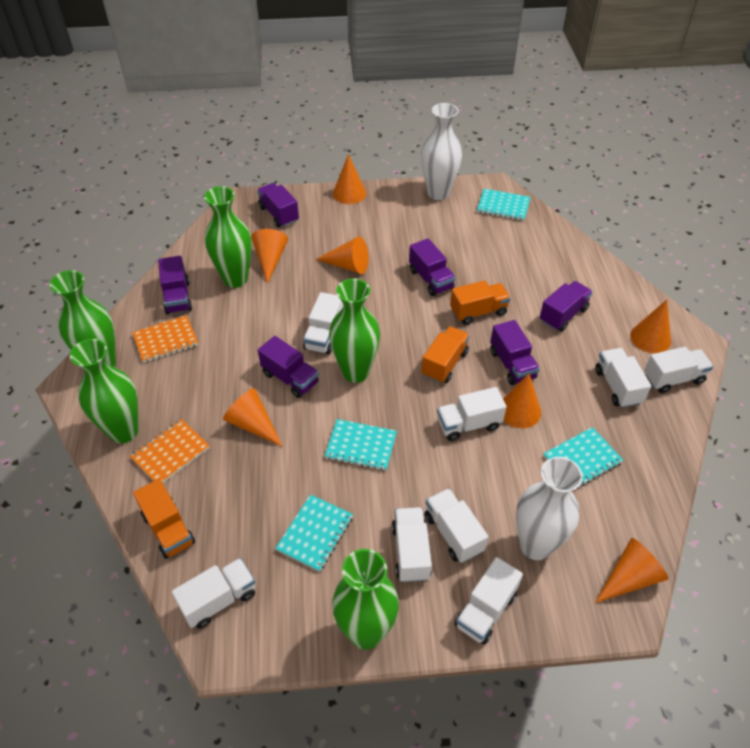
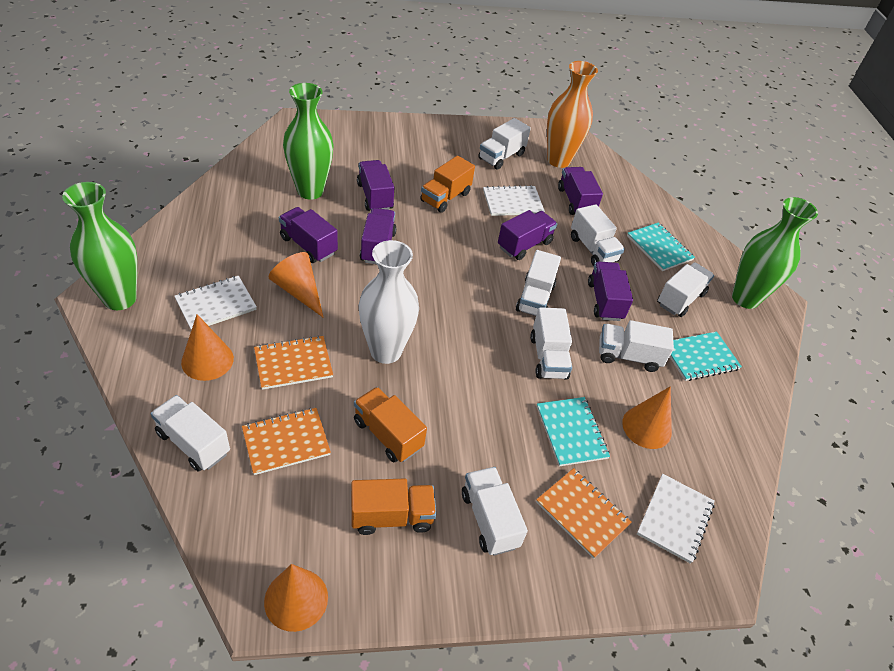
green vase: [49,270,116,367] [70,339,138,444] [204,186,252,288] [329,279,380,383] [332,549,399,650] = 5 -> [62,182,137,310] [283,83,333,200] [732,197,818,309] = 3
orange cone: [223,388,283,447] [251,229,288,284] [315,237,369,274] [333,154,366,204] [503,373,541,428] [595,538,669,603] [630,300,671,353] = 7 -> [181,314,234,381] [264,564,328,632] [269,252,324,318] [622,386,672,449] = 4
orange notebook: [130,419,210,483] [132,315,199,363] = 2 -> [242,408,331,475] [254,335,333,390] [536,468,632,559] = 3
orange vase: none = 0 -> [547,61,598,168] = 1
turquoise notebook: [275,494,353,572] [325,419,397,471] [477,189,531,221] [543,427,624,489] = 4 -> [537,397,610,466] [627,222,695,271] [670,331,742,381] = 3
white notebook: none = 0 -> [175,276,257,330] [483,185,545,216] [637,474,715,564] = 3
white vase: [421,103,462,200] [516,457,583,560] = 2 -> [359,240,419,364] = 1

